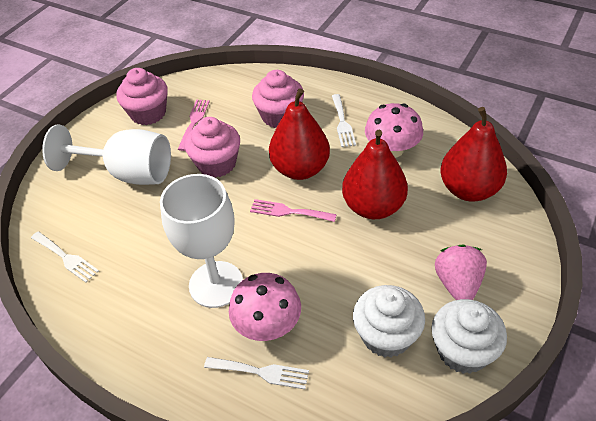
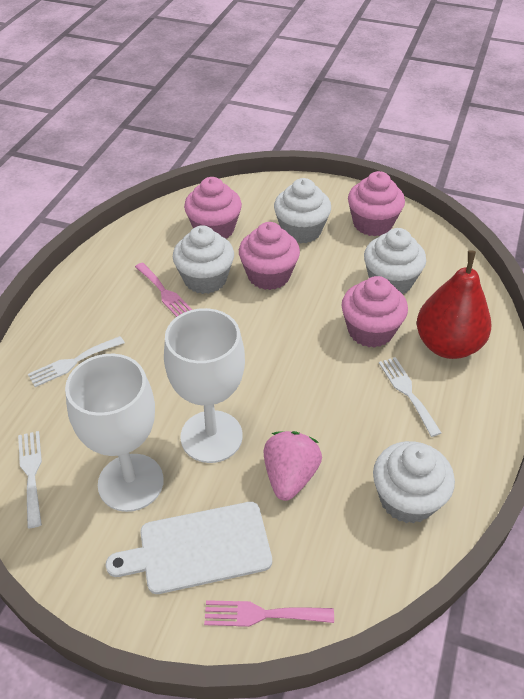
pink cupcake: [116,68,168,125] [185,117,240,178] [252,70,304,128] = 3 -> [184,177,242,238] [239,222,300,290] [341,276,408,348] [348,171,405,236] = 4
pink mushroom: [229,273,301,341] [365,103,423,158] = 2 -> none = 0
red pear: [269,88,330,180] [342,130,408,219] [440,107,507,202] = 3 -> [417,250,491,359] = 1
white cupcake: [353,285,425,358] [431,299,507,374] = 2 -> [173,225,234,294] [274,178,331,243] [364,228,426,294] [373,441,455,524] = 4
white cutting board: none = 0 -> [106,502,272,594] = 1

